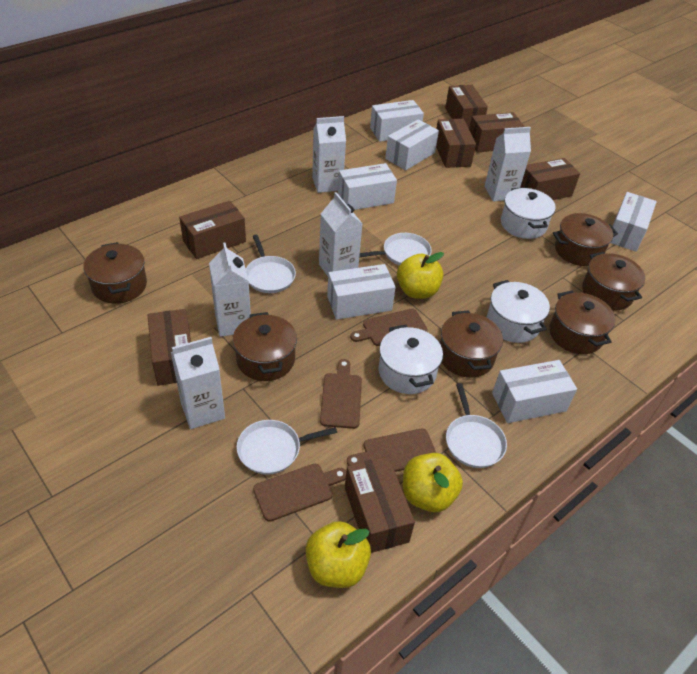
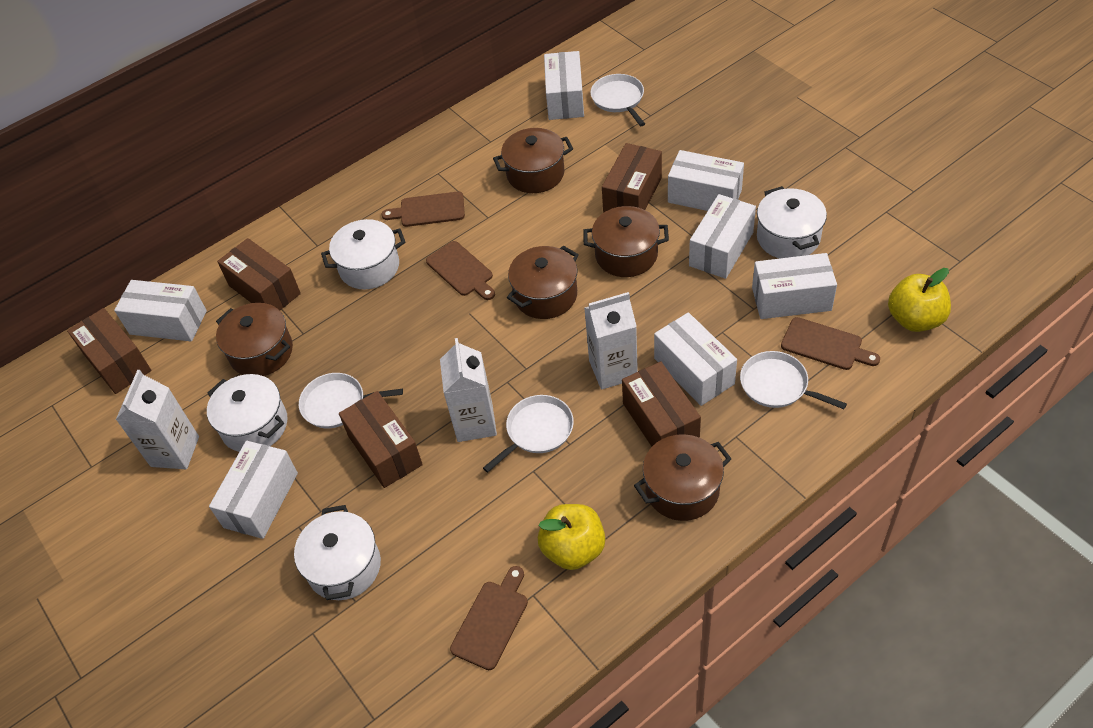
brown box: [148,309,191,386] [179,201,246,259] [345,456,415,553] [436,119,476,168] [445,85,488,128] [469,112,524,153] [520,158,580,200] = 7 -> [67,308,151,394] [217,238,301,310] [339,391,423,488] [602,143,662,213] [622,362,701,447] = 5
brown pot: [83,242,147,304] [233,312,297,381] [440,310,503,378] [549,291,615,354] [553,213,618,266] [582,252,645,310] = 6 -> [216,303,293,376] [493,128,573,193] [507,246,579,319] [583,206,669,277] [634,434,732,521] = 5
white box: [327,264,396,320] [338,163,397,210] [370,100,424,142] [385,119,439,170] [492,360,577,423] [611,192,657,252] = 6 -> [114,280,207,341] [209,441,298,539] [544,51,584,120] [654,312,737,406] [668,150,744,211] [689,194,756,279] [752,253,837,319] = 7
white carton: [171,337,225,429] [209,242,251,337] [312,116,346,193] [319,192,363,276] [485,127,531,202] = 5 -> [116,370,199,469] [440,338,497,442] [584,292,638,390] = 3
white pot: [379,325,443,394] [487,280,550,343] [501,187,556,239] = 3 -> [207,374,288,452] [294,505,381,600] [321,219,406,289] [757,186,827,258] = 4
yellow apple: [306,521,371,588] [397,252,444,299] [403,453,463,512] = 3 -> [538,504,605,570] [888,268,951,332] = 2

